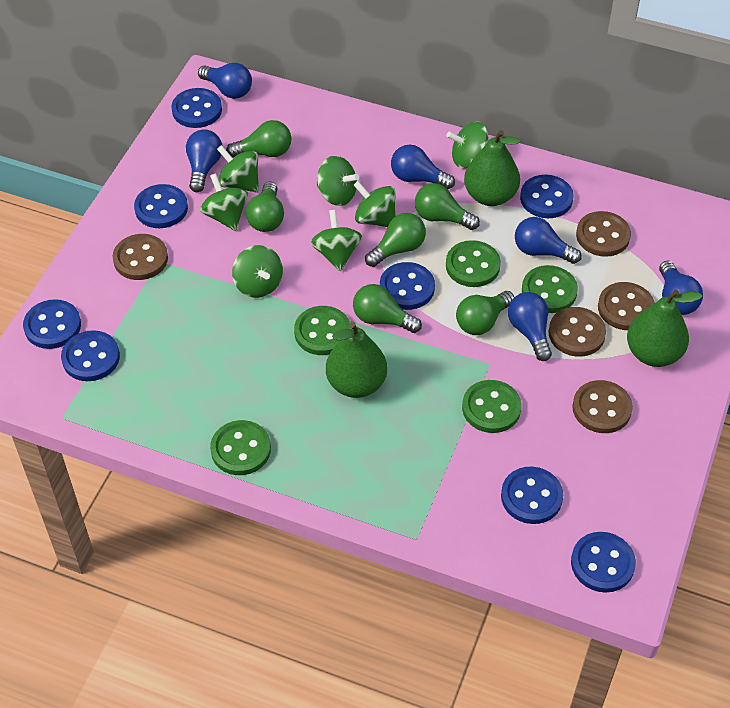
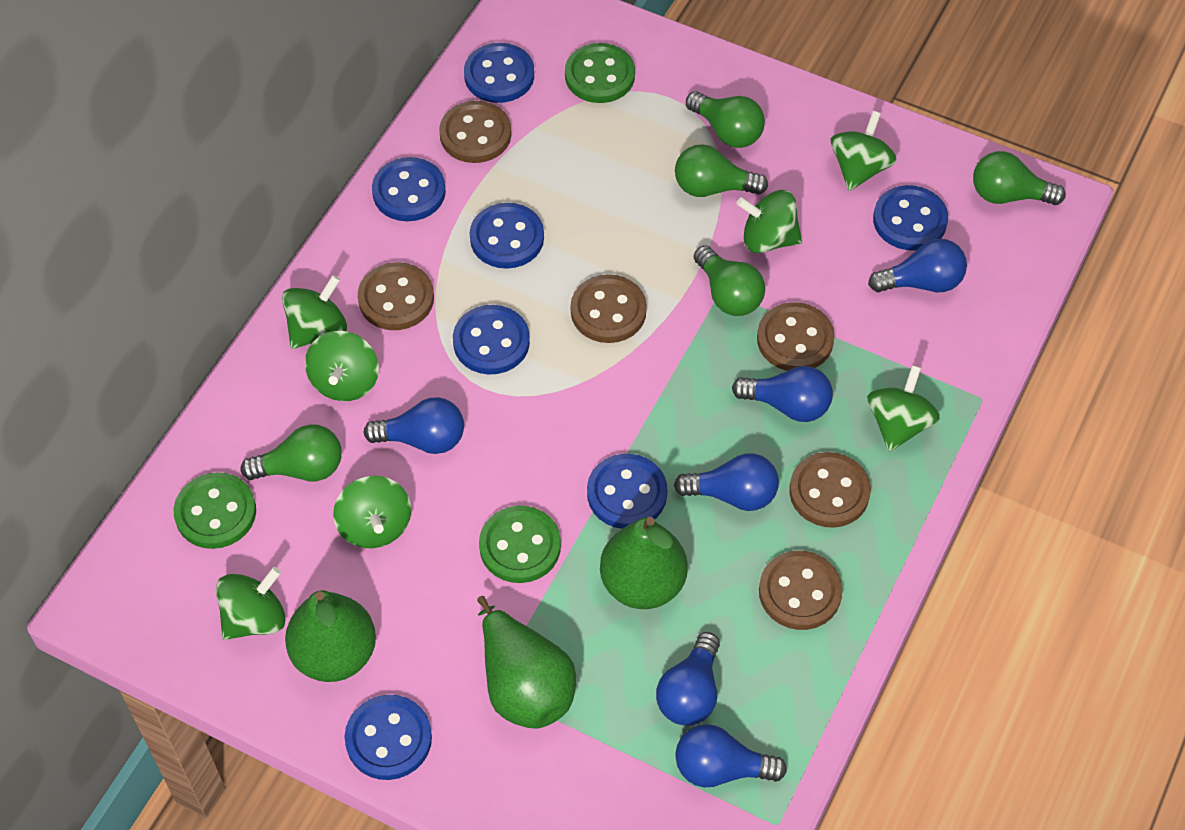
blue button: [23,299,81,349] [61,330,120,381] [134,184,188,228] [171,88,222,128] [380,262,435,310] [501,467,563,524] [520,175,574,218] [571,532,636,593] = 8 -> [345,695,432,780] [372,157,446,221] [453,305,530,374] [464,43,534,103] [470,203,544,269] [587,454,667,529] [873,185,948,251] = 7
brown button: [113,234,168,280] [548,307,606,357] [572,380,633,433] [576,211,631,257] [598,282,655,330] = 5 -> [358,262,434,330] [439,101,511,163] [571,274,647,343] [757,302,835,371] [759,551,843,630] [789,452,871,528] = 6
green button: [210,420,271,475] [294,306,351,355] [446,240,501,287] [462,380,522,433] [522,265,578,313] = 5 -> [174,472,256,549] [479,506,561,583] [565,43,635,103] = 3
green light bulb: [226,120,291,158] [246,182,284,232] [353,284,422,333] [365,213,426,267] [415,183,480,230] [456,291,514,335] = 6 -> [241,424,342,481] [675,144,768,197] [686,91,765,148] [694,245,765,316] [973,151,1066,205] = 5

